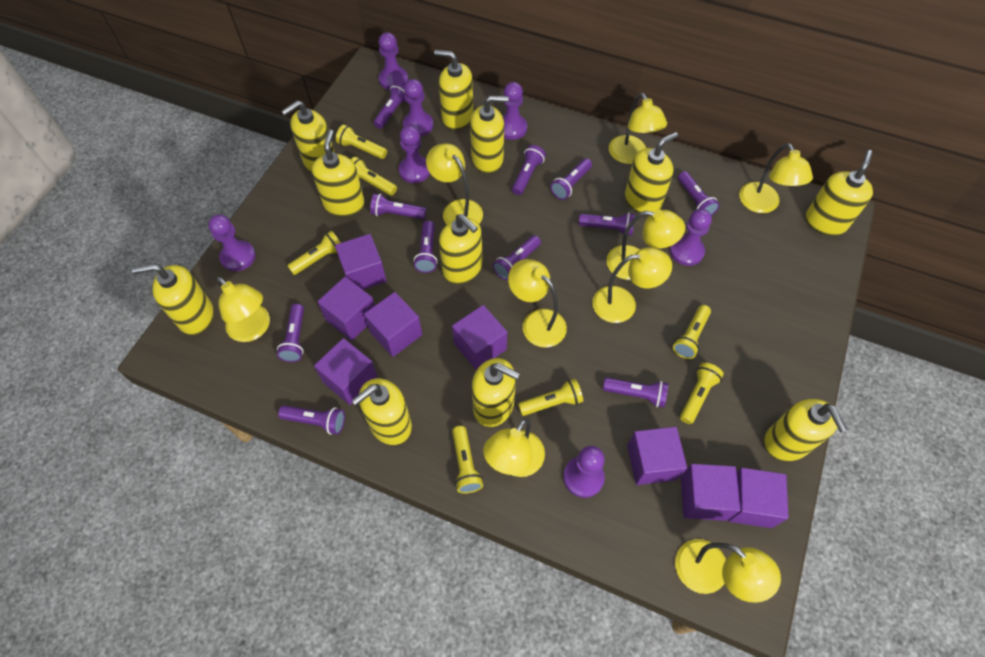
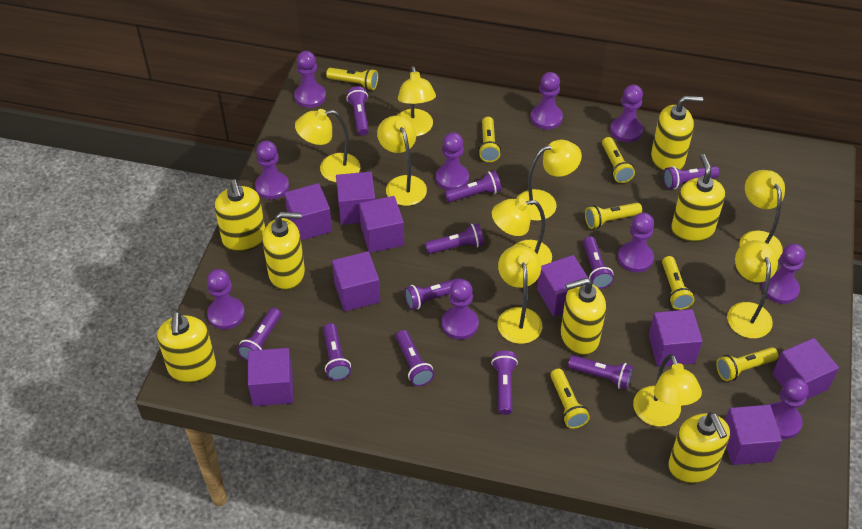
purple cube: [314,338,378,405] [317,277,375,341] [335,234,387,290] [364,292,422,357] [452,305,507,370] [627,427,687,485] [681,464,741,521] [728,468,789,528] = 8 -> [248,348,293,406] [284,183,332,241] [332,251,380,311] [336,172,375,225] [359,196,404,253] [537,255,590,317] [649,309,703,367] [725,405,782,465] [772,338,839,400] = 9
purple pawn: [208,214,255,271] [379,32,408,90] [399,125,430,183] [403,79,434,137] [503,82,527,140] [563,446,605,498] [670,209,712,266] = 7 -> [207,269,245,330] [255,141,289,199] [294,51,326,108] [436,132,469,190] [442,279,479,340] [531,72,563,130] [610,85,643,142] [618,213,654,272] [762,244,805,304] [769,378,809,439] = 10
yellow soap dispenser: [132,264,214,335] [281,100,335,173] [312,130,365,217] [352,378,412,445] [434,50,474,130] [439,214,483,284] [470,96,509,174] [472,358,520,427] [625,132,678,213] [764,399,848,461] [805,150,873,236] = 11 -> [157,311,216,383] [215,180,265,252] [262,212,305,290] [560,278,606,356] [651,96,703,172] [668,412,730,484] [671,154,725,242] = 7

